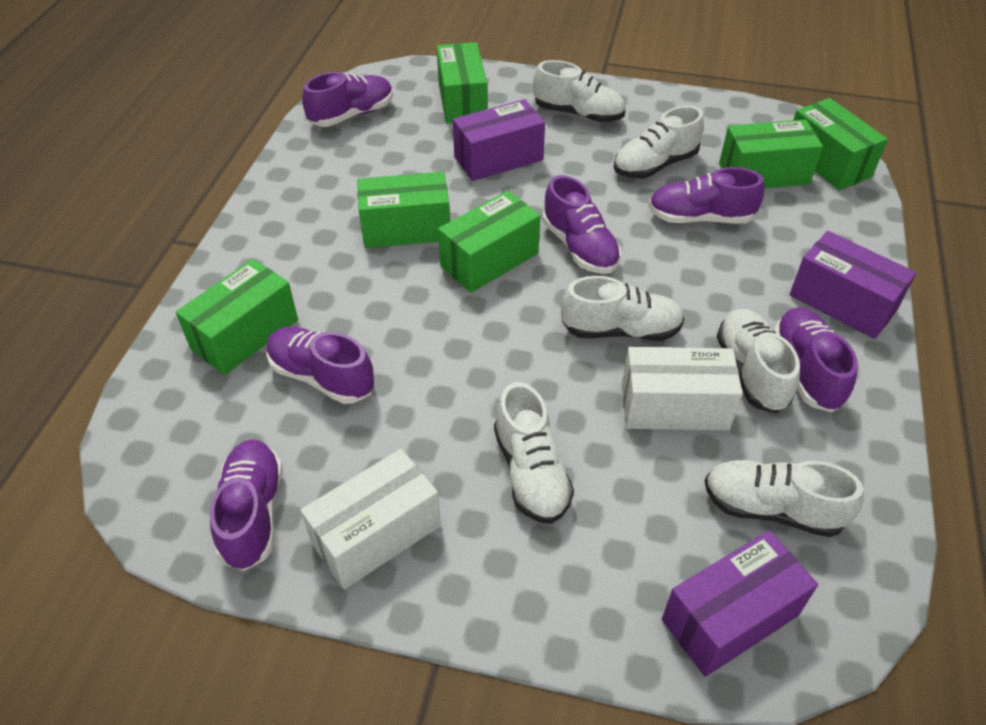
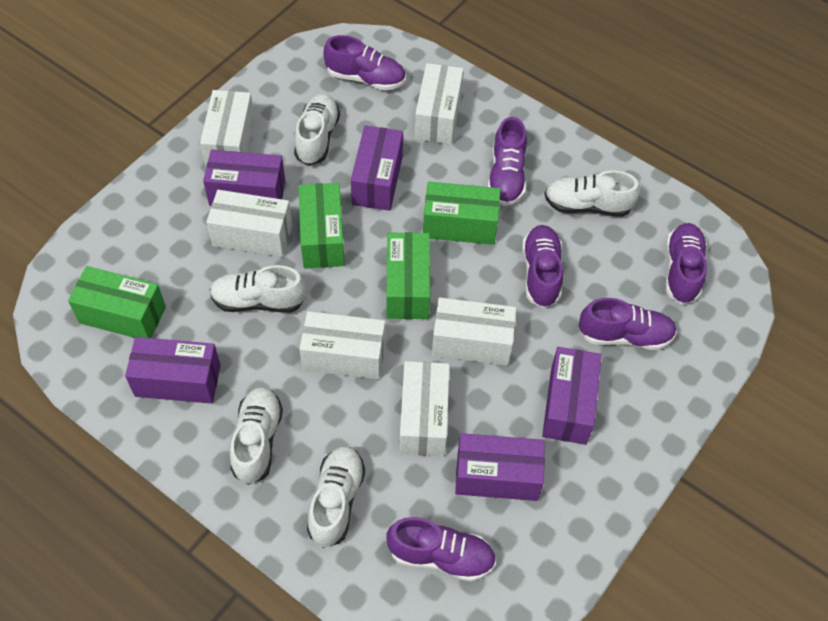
green box: [176,259,298,375] [357,172,450,248] [437,42,487,123] [438,191,541,293] [719,120,823,188] [793,98,888,190] = 6 -> [68,266,166,338] [299,183,345,269] [386,232,430,319] [423,182,501,245] = 4
purple box: [453,99,545,181] [662,530,818,677] [790,231,916,339] = 3 -> [125,337,221,404] [203,150,285,206] [351,125,403,211] [455,433,545,501] [542,347,602,445] = 5
white box: [300,449,441,589] [622,347,743,430] = 2 -> [200,90,255,167] [206,190,292,257] [299,311,385,379] [399,361,450,456] [415,63,464,144] [432,297,516,366] = 6
white shoe: [494,382,574,524] [533,60,625,122] [561,276,685,341] [614,106,704,178] [705,460,864,537] [717,309,800,413] = 6 -> [210,265,306,313] [230,387,283,485] [294,94,340,165] [307,446,365,548] [544,171,640,217] = 5

